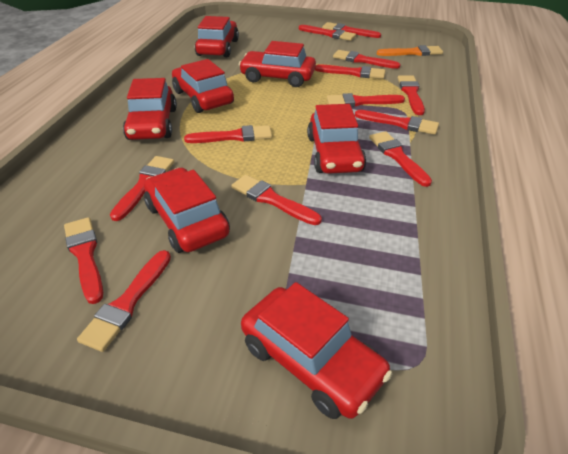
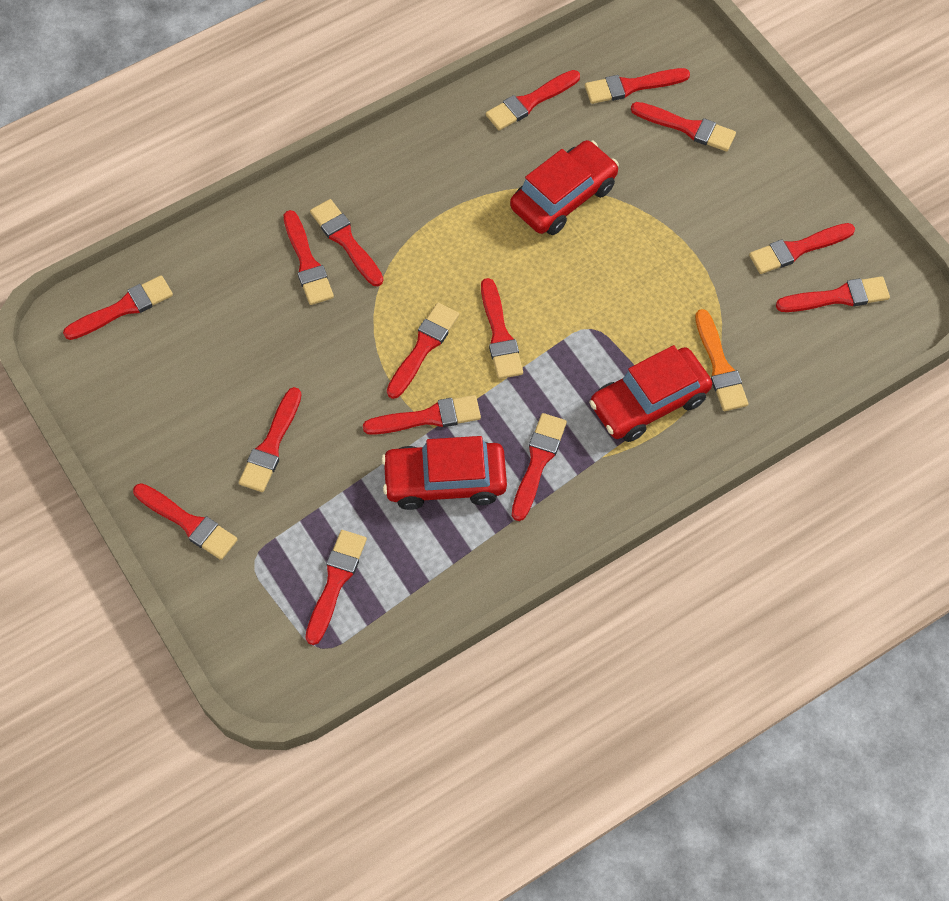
red brush: [64,217,103,304] [77,250,171,352] [110,156,174,221] [184,125,272,143] [231,175,322,225] [299,25,356,41] [315,65,385,79] [322,22,381,38] [327,93,405,107] [333,50,401,69] [355,110,439,135] [369,131,432,187] [398,76,425,115] = 13 -> [63,275,173,340] [133,483,238,560] [239,387,302,492] [284,210,334,305] [305,530,367,645] [310,199,383,286] [363,395,481,435] [387,303,459,399] [481,278,523,379] [486,70,580,130] [512,413,567,521] [585,68,690,104] [631,102,736,152] [749,223,855,274] [776,276,890,312] = 15
red car: [123,78,177,140] [144,168,230,253] [172,59,234,113] [195,16,239,57] [239,41,316,87] [241,282,392,419] [307,104,366,174] = 7 -> [381,436,507,510] [510,140,619,235] [589,345,712,442] = 3

